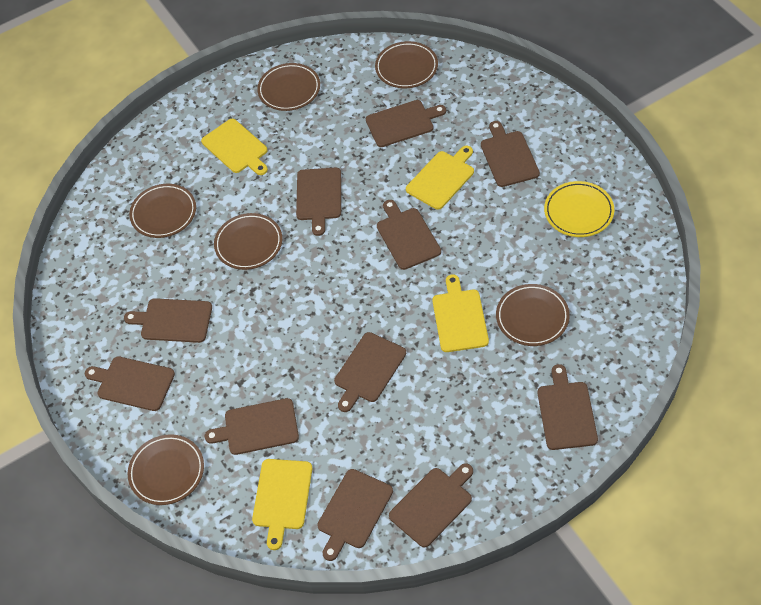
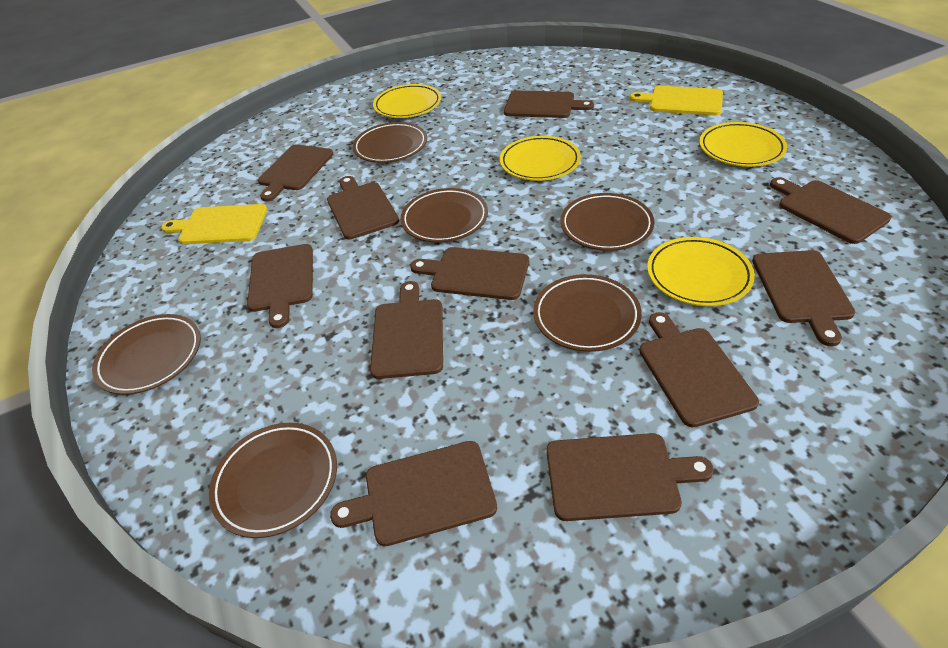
yellow cutting board: [201,119,268,175] [252,459,312,550] [406,146,474,210] [432,274,489,352] = 4 -> [161,204,267,244] [630,86,723,115] = 2
yellow plate: [544,181,614,237] = 1 -> [373,84,441,118] [500,136,581,181] [647,237,755,306] [699,122,787,167] = 4

